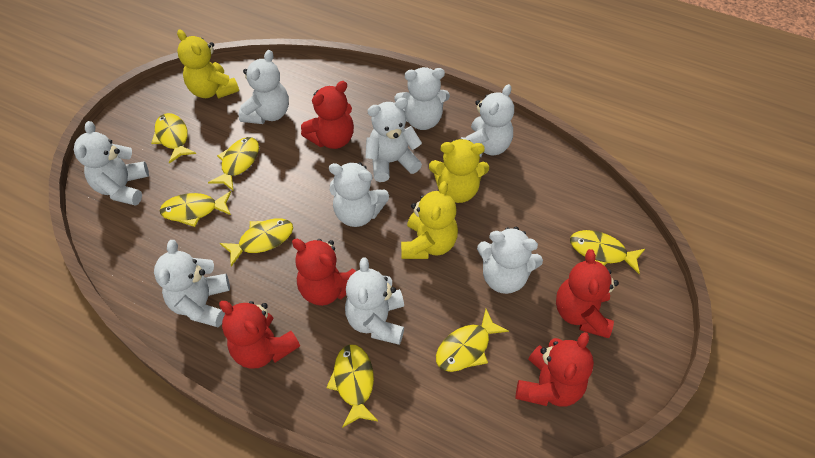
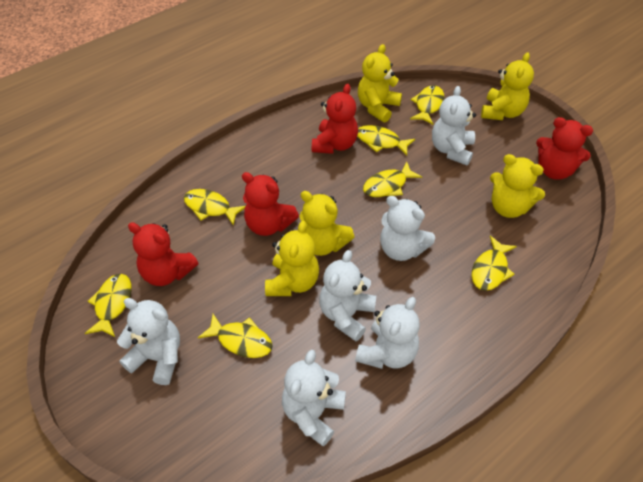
red teddy bear: [219,301,300,369] [292,239,356,306] [301,81,354,149] [515,332,594,407] [556,249,619,338] = 5 -> [128,222,198,286] [242,172,299,236] [312,84,358,154] [536,117,593,180] = 4
white teddy bear: [74,121,149,206] [154,240,230,327] [239,50,289,124] [329,162,389,227] [345,257,404,345] [366,98,422,182] [394,67,450,130] [461,84,514,157] [477,227,543,294] = 9 -> [117,298,180,385] [282,350,346,447] [319,250,376,341] [355,297,420,369] [380,196,435,261] [432,86,476,165] = 6
yellow teddy bear: [177,30,239,99] [401,181,458,259] [429,139,489,203] = 3 -> [265,221,319,296] [299,191,355,256] [358,44,402,122] [481,52,534,120] [490,154,545,218] = 5

